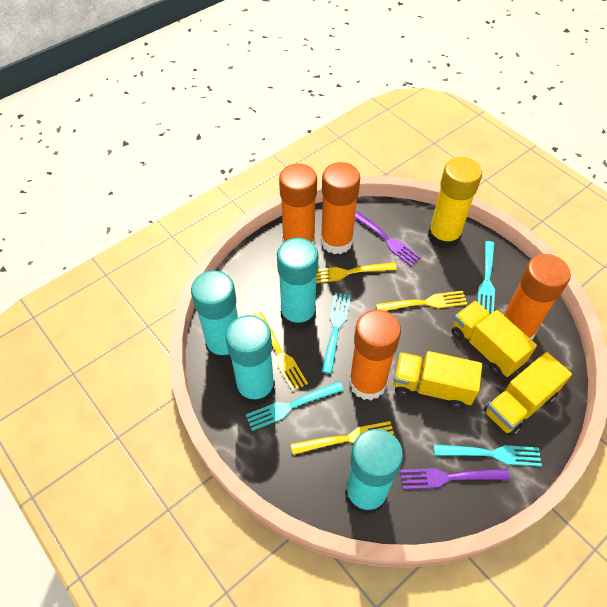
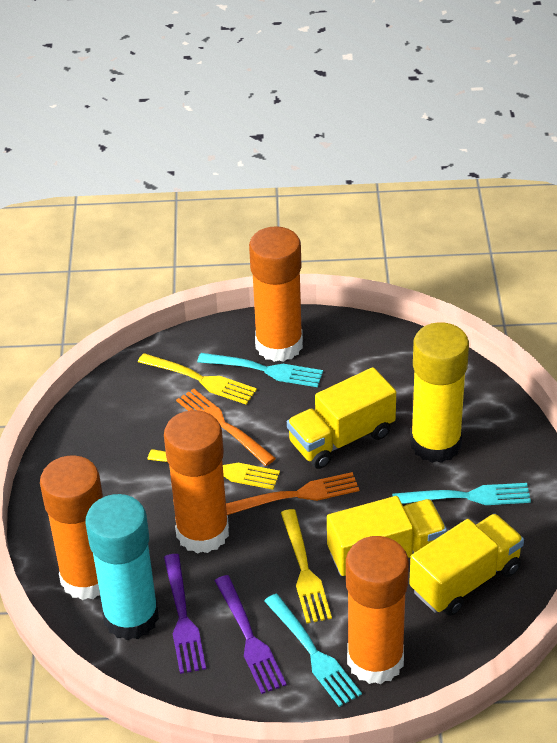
orange fork: none = 0 -> [176,388,276,466] [226,472,359,515] = 2
turquoise fork: [246,381,344,431] [321,293,351,374] [434,444,542,466] [477,241,495,314] = 4 -> [197,353,323,387] [264,594,362,707] [392,483,531,505] = 3
turquoise glue stick: [191,270,238,362] [225,315,275,406] [277,238,318,330] [345,429,403,515] = 4 -> [85,494,159,640] = 1
yellow fork: [253,311,308,392] [291,421,394,455] [316,262,397,283] [376,291,467,311] = 4 -> [138,353,257,405] [147,449,280,490] [281,509,332,623] = 3

